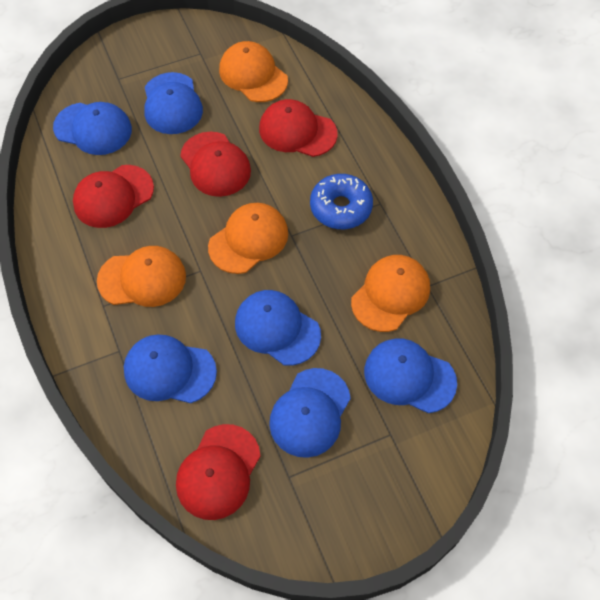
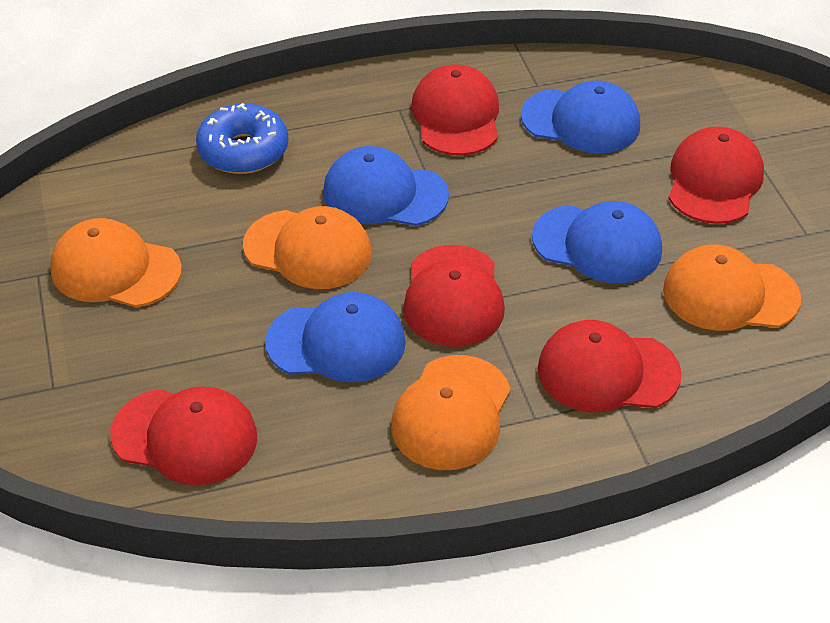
blue cap: [53,102,132,155] [124,334,217,403] [144,72,203,134] [235,290,321,366] [269,368,351,458] [364,338,457,413] = 6 -> [265,292,406,383] [323,146,449,226] [521,80,640,154] [532,201,662,284] = 4
red cap: [73,165,154,228] [176,424,261,520] [180,132,251,197] [259,99,338,157] = 4 -> [111,386,257,485] [403,245,505,347] [411,64,499,156] [537,320,682,413] [668,127,764,224] = 5

